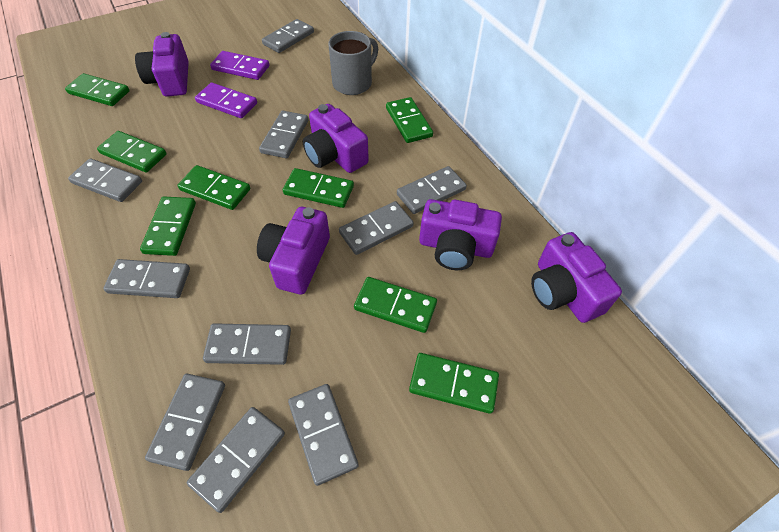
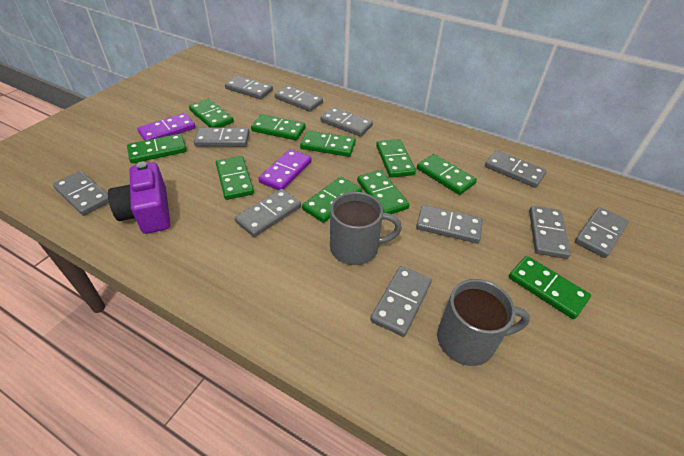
green domino: [65,73,130,106] [97,131,167,173] [140,197,196,256] [178,165,250,210] [283,168,354,208] [354,277,437,333] [386,97,433,143] [409,353,499,414] = 8 -> [127,134,186,163] [189,99,234,127] [216,156,254,200] [251,114,306,140] [300,131,356,157] [302,177,362,223] [357,170,409,214] [376,139,416,178] [417,154,477,195] [509,256,591,319] = 10
grey domino: [68,158,142,202] [103,259,190,298] [145,374,225,471] [187,407,285,513] [203,323,291,365] [259,111,308,158] [262,19,314,53] [288,384,359,486] [339,201,414,255] [397,166,467,214] = 10 -> [53,171,109,216] [194,127,250,147] [225,76,273,99] [235,189,301,237] [275,85,323,112] [320,107,373,136] [370,266,432,337] [416,205,483,243] [485,150,547,188] [529,206,571,259] [575,207,629,258] = 11
grey mug: [328,31,378,95] = 1 -> [330,192,402,265] [437,279,530,366] = 2
purple camera: [135,32,189,97] [257,207,330,295] [303,104,369,173] [419,199,502,270] [531,232,622,323] = 5 -> [108,162,170,234] = 1

